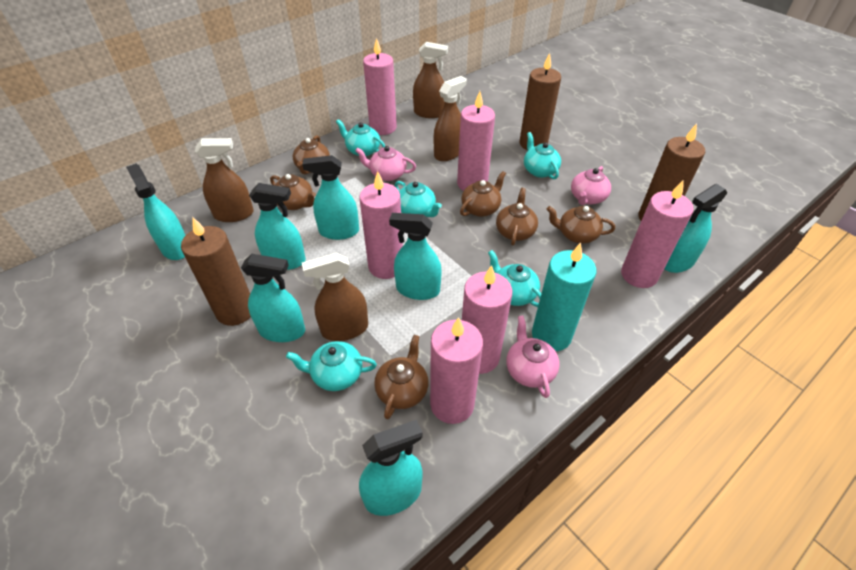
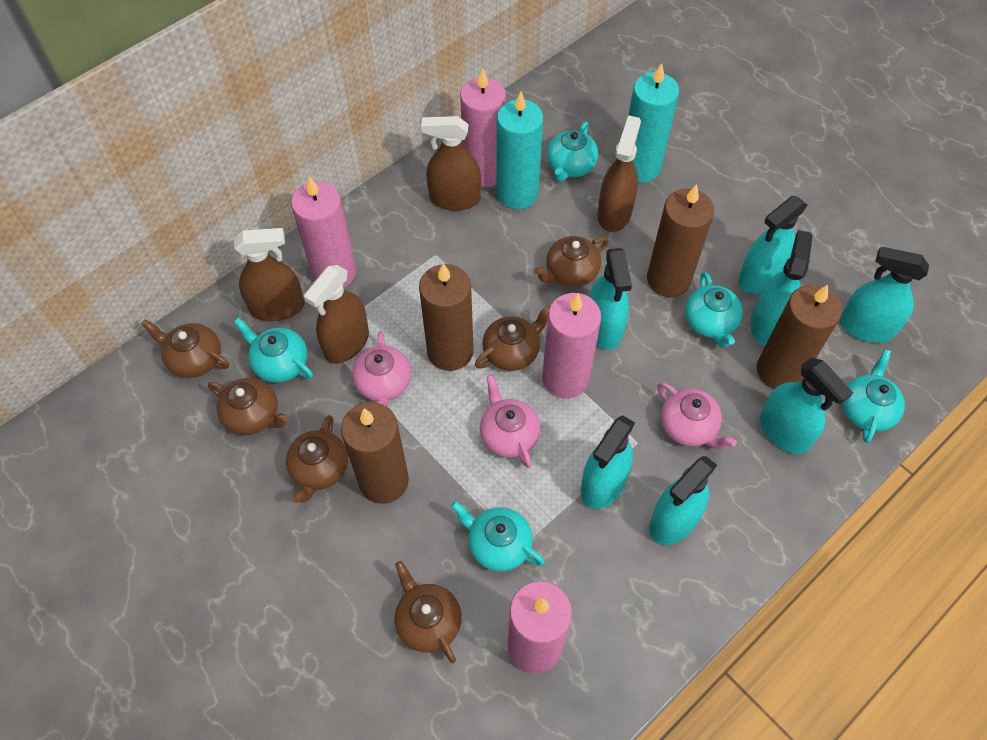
brown candle: [181,216,251,326] [520,53,561,150] [639,124,705,221] = 3 -> [341,402,409,504] [419,263,474,371] [647,184,714,297] [756,285,842,389] = 4
pink candle: [359,171,403,279] [363,38,397,135] [430,317,483,424] [457,91,495,191] [462,265,512,374] [621,180,694,288] = 6 -> [291,176,356,288] [460,68,506,187] [508,581,572,674] [542,293,601,399] = 4
turquoise candle: [532,242,596,351] = 1 -> [497,92,543,209] [629,63,679,182] = 2

